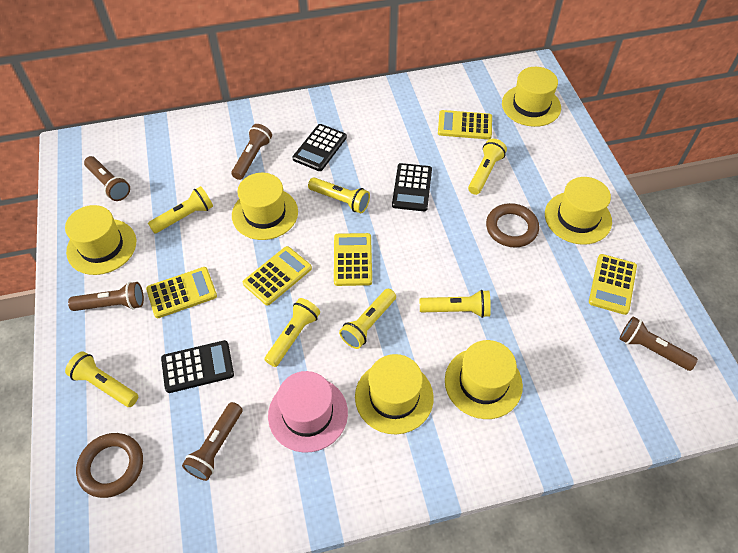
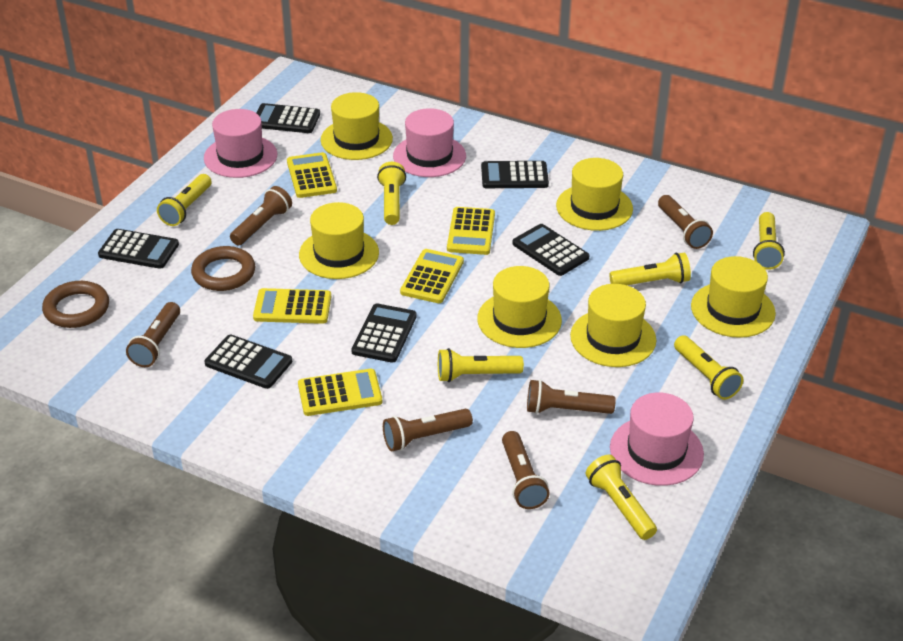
black calculator: [161,340,234,393] [293,124,347,171] [392,163,432,211] = 3 -> [98,229,179,269] [204,335,292,389] [256,103,320,133] [351,303,417,363] [481,161,549,188] [512,224,590,276] = 6
brown flashlight: [68,282,144,311] [84,156,130,201] [182,402,243,481] [231,124,272,180] [620,317,698,371] = 5 -> [126,302,180,367] [230,186,292,245] [383,409,473,451] [502,431,550,509] [527,379,616,414] [658,195,713,249] = 6
pink hat: [268,371,348,453] = 1 -> [204,109,277,178] [393,108,466,177] [610,393,704,486] = 3

